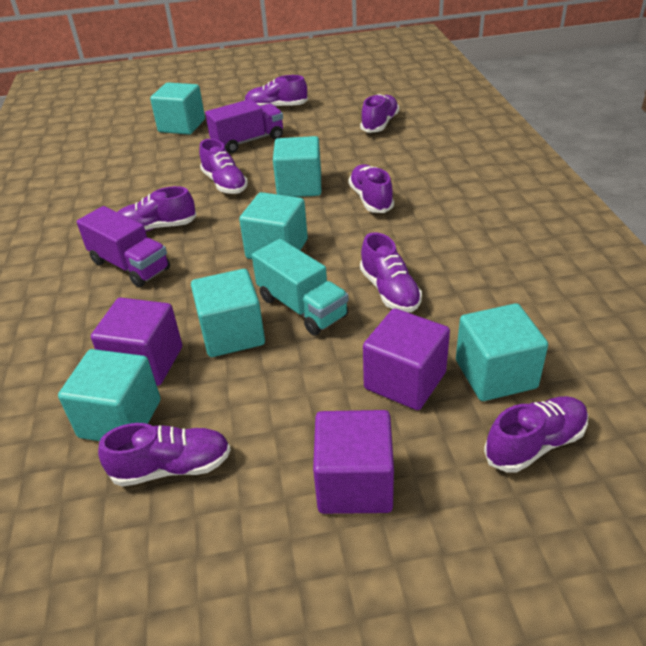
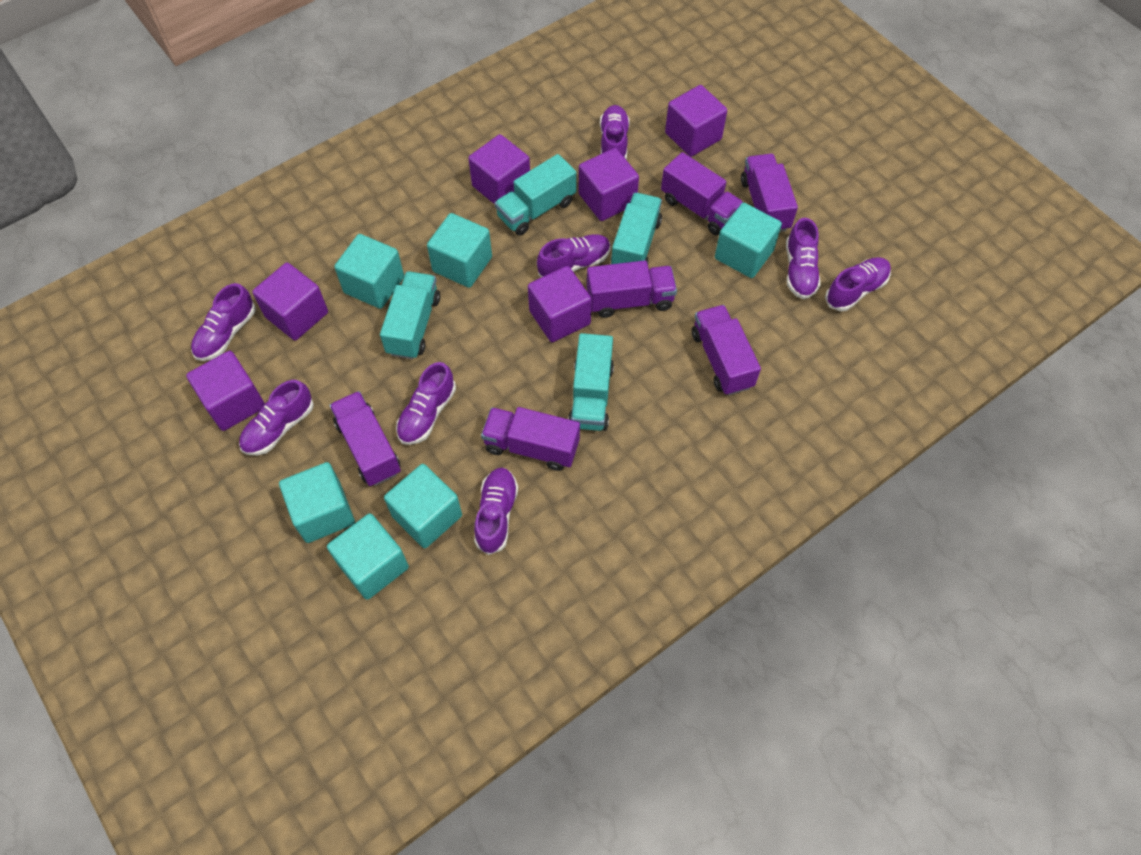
purple cube: [91,298,182,386] [313,410,394,514] [363,308,450,410] = 3 -> [186,351,265,431] [252,263,328,341] [468,134,530,204] [528,266,592,342] [579,148,639,221] [665,85,727,157] = 6
purple truck: [77,206,170,287] [205,99,283,153] = 2 -> [329,391,401,486] [481,407,580,471] [587,260,677,318] [661,152,744,235] [692,305,761,395] [741,154,798,232] = 6
turquoise truck: [252,239,349,335] = 1 -> [380,271,440,359] [495,154,577,236] [568,333,614,431] [611,193,662,264] = 4

